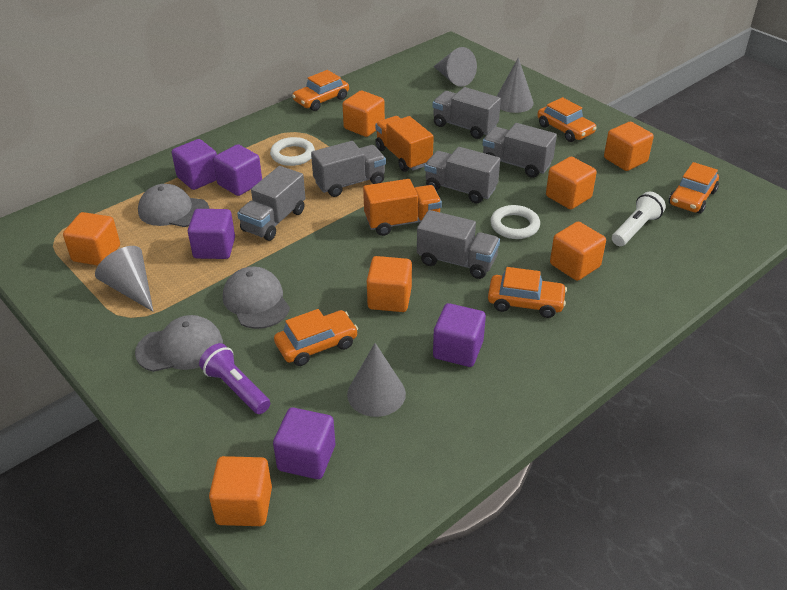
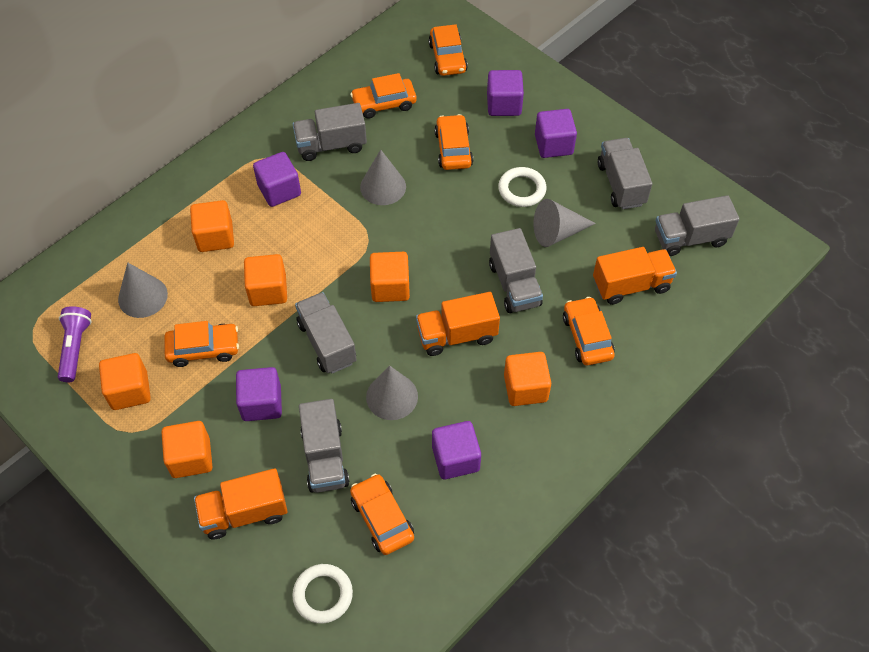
grey cap: [135,315,223,372] [138,184,209,227] [223,267,290,329] = 3 -> none = 0
orange car: [274,309,358,366] [292,70,349,111] [488,267,567,318] [537,97,597,142] [669,162,719,214] = 5 -> [164,321,239,367] [350,73,417,119] [350,474,414,555] [429,24,468,76] [435,114,473,170] [563,297,615,365] = 6
orange cube: [63,212,120,266] [209,456,272,526] [342,90,385,137] [367,256,412,312] [546,157,597,209] [550,222,606,281] [604,122,654,171] = 7 -> [99,353,151,410] [161,421,212,478] [190,200,234,252] [244,254,287,306] [370,252,410,302] [504,352,551,406] = 6
orange truck: [363,179,442,236] [375,116,434,172] = 2 -> [194,468,288,540] [416,292,500,356] [593,247,677,305] = 3
white flashlight: [612,192,666,246] = 1 -> none = 0

